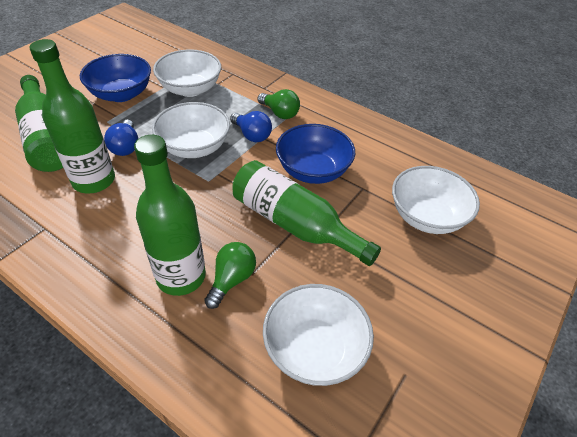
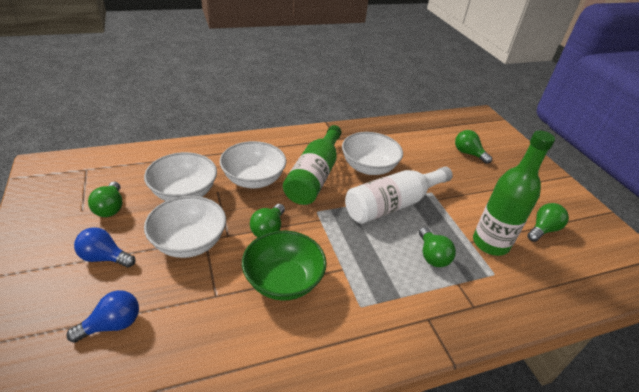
blue bowl: [80,54,151,102] [276,124,355,184] = 2 -> none = 0
green bottle: [15,75,63,172] [29,39,115,193] [134,135,206,296] [232,160,381,266] = 4 -> [283,125,342,205] [473,130,555,256] = 2
green bowl: none = 0 -> [242,231,326,301] = 1
green light bulb: [204,242,256,309] [258,89,300,119] = 2 -> [88,182,122,217] [250,204,285,237] [419,227,456,267] [455,130,492,164] [527,203,569,242] = 5
white bottle: none = 0 -> [345,166,453,224] = 1

